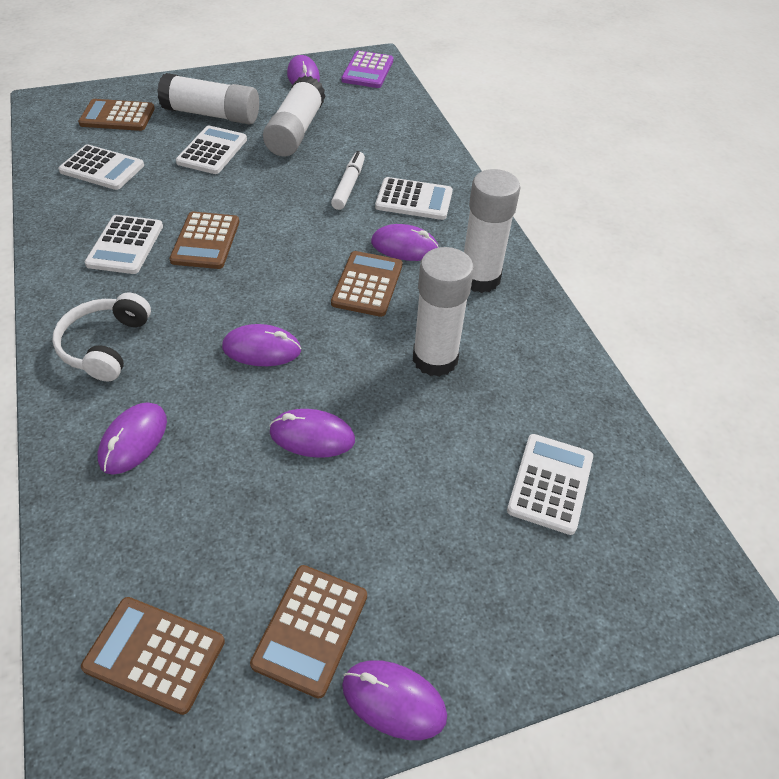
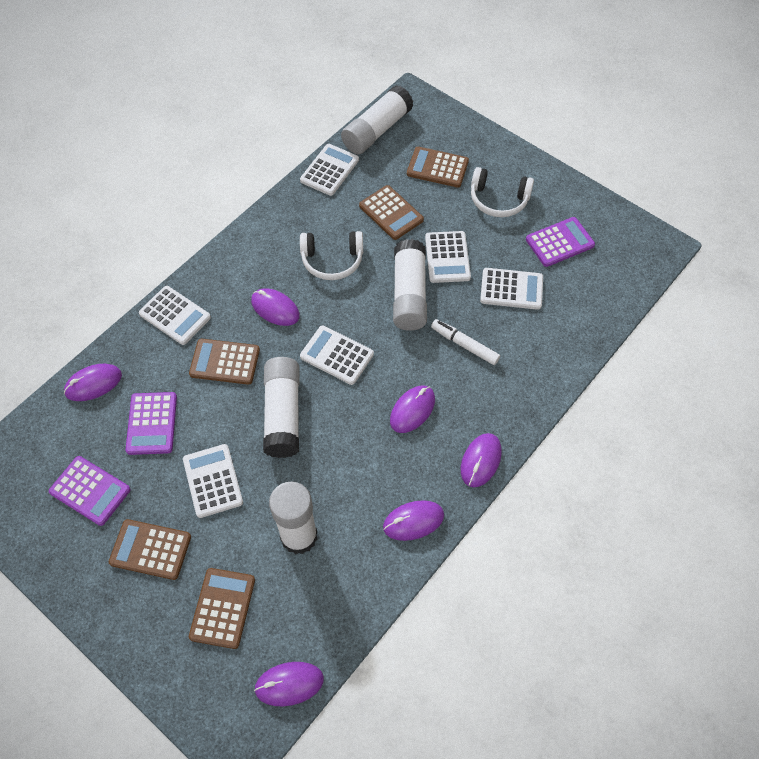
purple calculator: [341,51,393,88] = 1 -> [49,456,131,526] [125,392,177,455] [526,217,595,267] = 3
white calculator: [58,144,144,190] [85,215,163,274] [176,126,247,174] [375,177,453,220] [507,434,593,535] = 5 -> [139,286,211,345] [183,444,243,518] [300,144,359,196] [300,325,374,385] [425,231,471,283] [480,268,543,310] = 6
white headphones: [52,293,151,381] = 1 -> [300,231,363,280] [471,167,534,217] = 2

